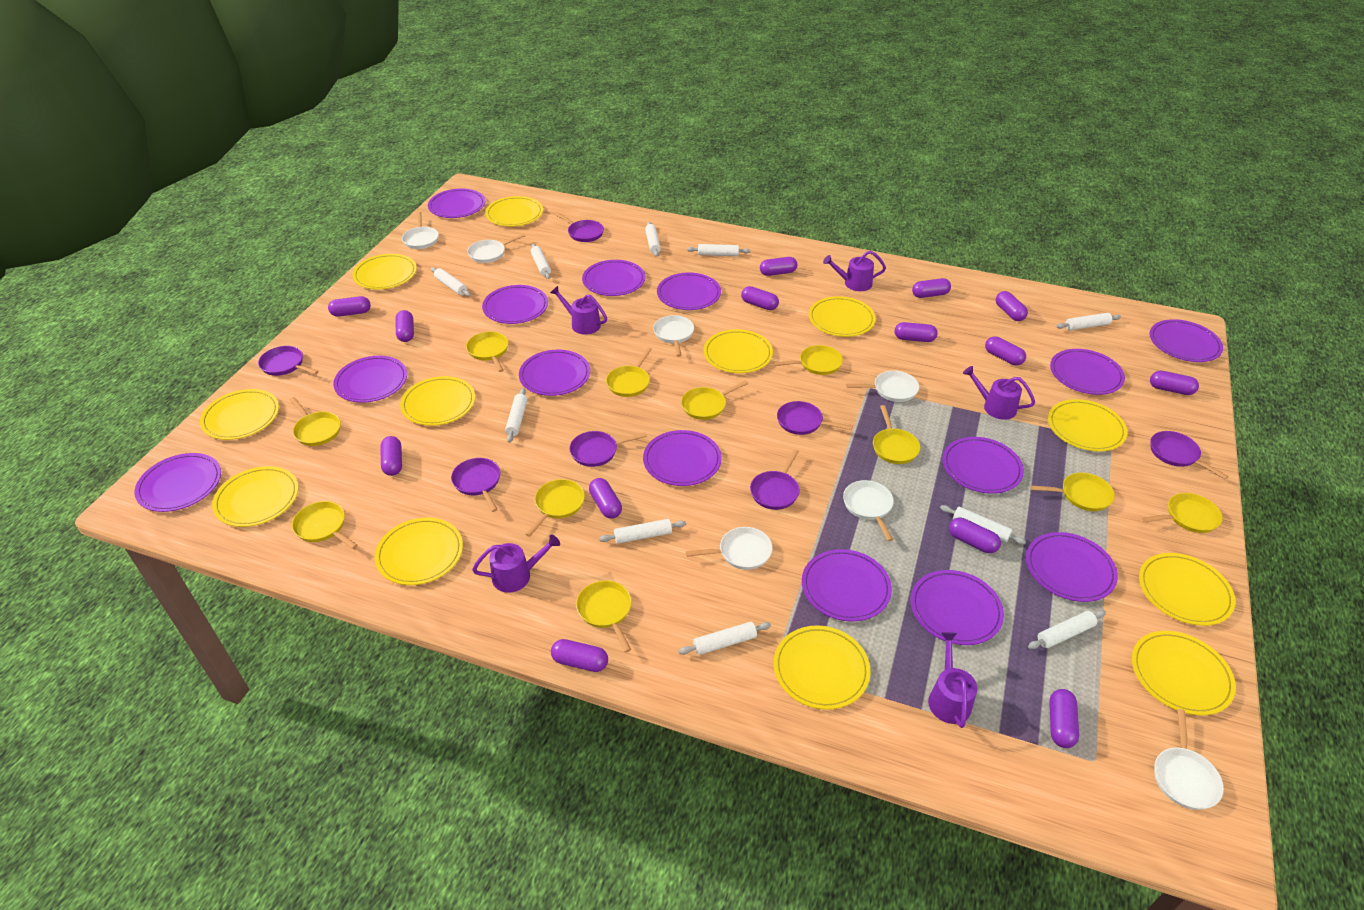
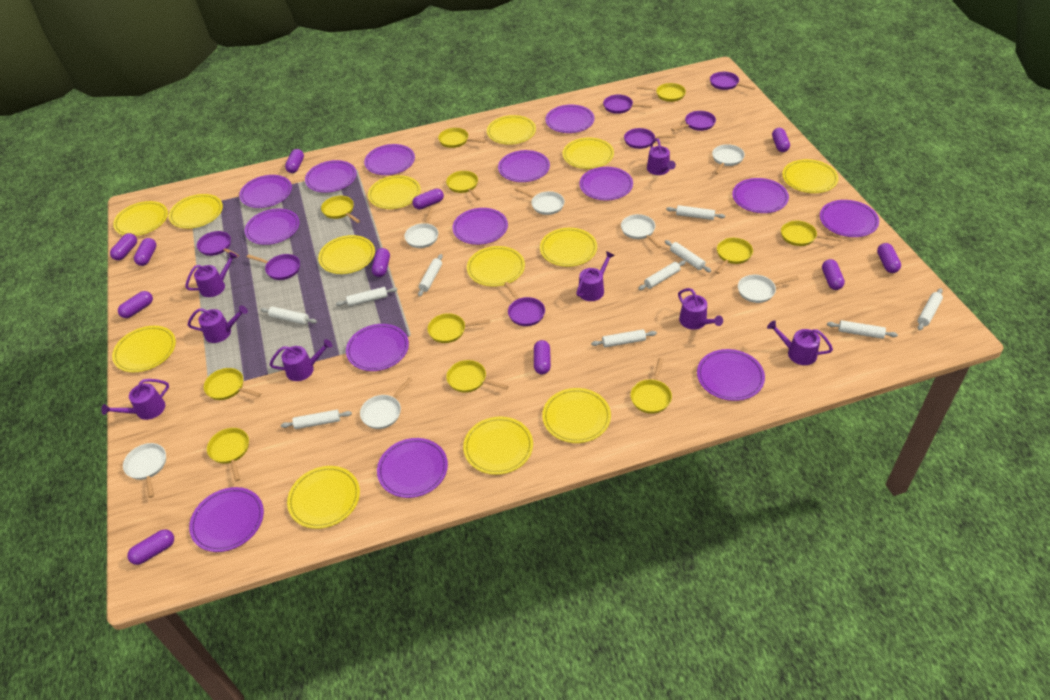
purple capsule: [328,296,371,317] [380,436,402,476] [395,310,414,342] [551,639,608,672] [589,478,622,519] [741,286,779,310] [760,257,798,276] [895,322,938,342] [912,278,951,298] [949,518,1001,553] [985,337,1026,366] [996,291,1028,321] [1049,689,1079,748] [1150,371,1199,395] = 14 -> [110,233,137,260] [118,291,153,318] [127,529,174,565] [134,238,156,266] [285,149,304,173] [372,248,390,277] [412,189,444,210] [534,340,551,375] [772,128,790,152] [822,259,845,290] [877,243,901,273] = 11
purple watering can: [472,534,560,593] [550,286,607,335] [823,251,886,291] [928,632,977,728] [963,366,1035,420] = 5 -> [101,379,169,420] [185,252,238,297] [188,305,248,343] [270,339,333,381] [576,251,615,301] [647,138,676,175] [678,288,723,330] [767,320,833,365] = 8
yellow plate: [200,389,279,440] [212,466,299,527] [352,254,417,290] [375,518,463,585] [400,376,475,426] [485,196,543,226] [703,329,773,373] [774,625,871,710] [809,296,876,337] [1048,399,1128,452] [1132,631,1236,715] [1139,553,1236,626] = 12 -> [112,326,176,372] [113,201,168,236] [169,194,223,229] [287,466,360,529] [318,235,375,274] [368,175,421,209] [463,417,533,475] [467,246,525,287] [487,115,536,145] [540,228,597,267] [542,388,611,443] [563,138,614,169] [782,159,839,193] = 13

